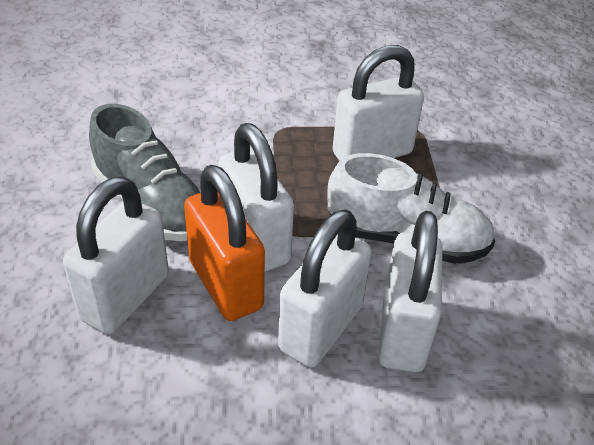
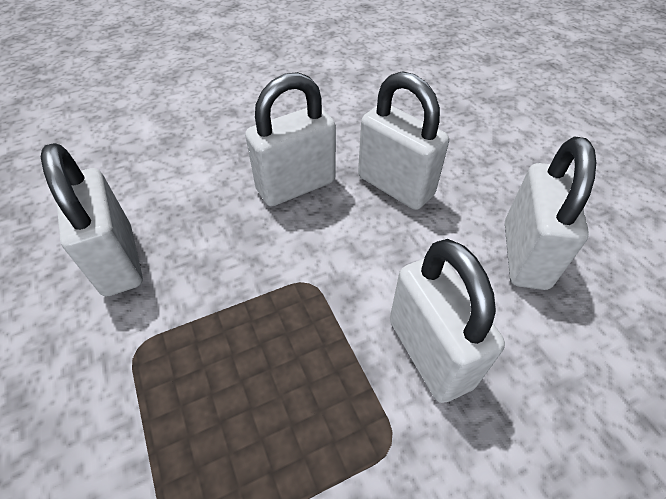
grey shoe: [89,104,201,241] = 1 -> none = 0
orange padlock: [184,165,265,321] = 1 -> none = 0
white shoe: [328,153,495,264] = 1 -> none = 0

